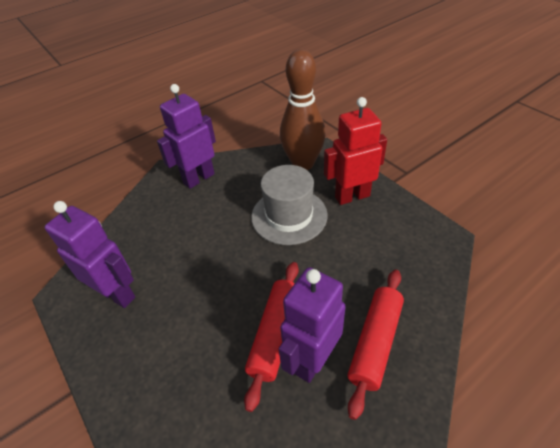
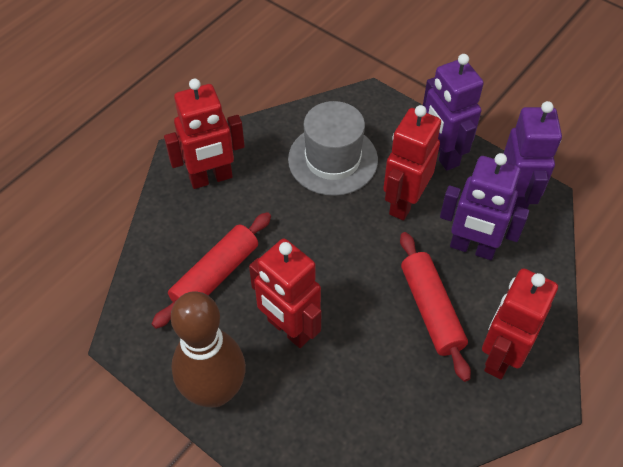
red robot: [324,97,387,205] = 1 -> [164,79,245,189] [249,239,322,348] [383,105,441,220] [482,268,558,379] = 4

